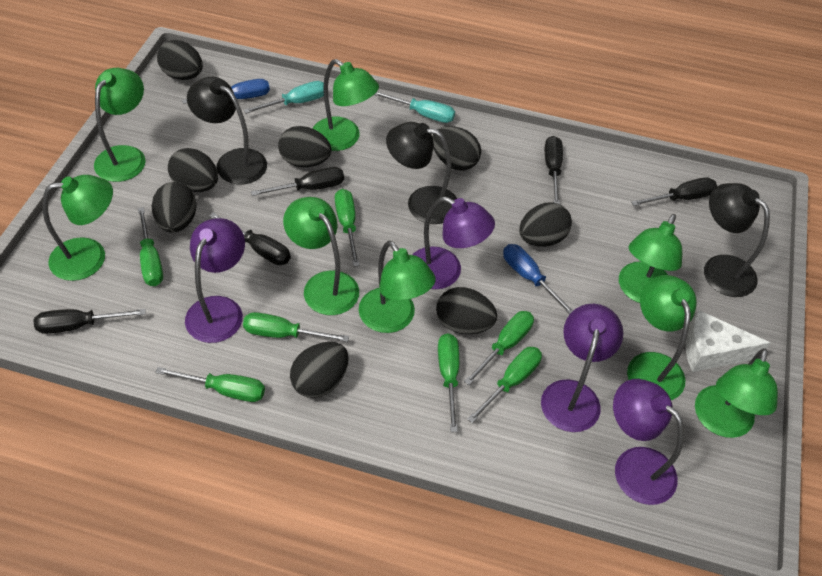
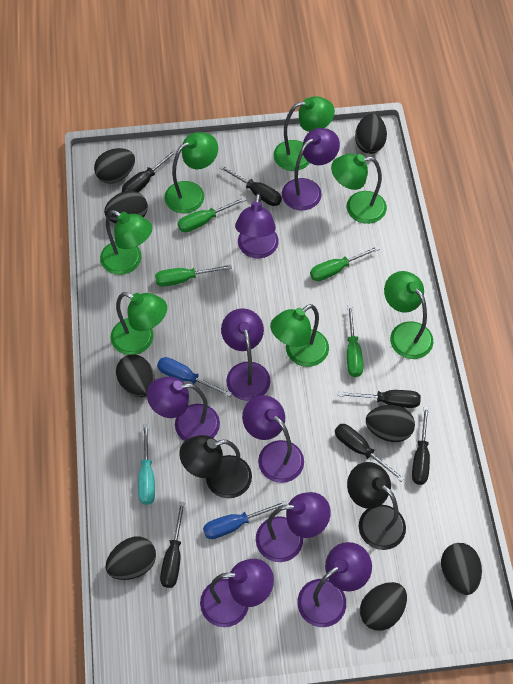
black lamp: [187,77,267,184] [386,122,457,224] [704,183,770,297] = 3 -> [179,435,252,498] [347,462,406,550] = 2
black screwdriver: [34,309,146,334] [209,213,291,265] [251,167,344,196] [545,136,563,204] [631,177,717,206] = 5 -> [122,149,177,192] [160,502,185,588] [220,165,282,206] [335,424,405,482] [338,390,421,408] [412,406,430,485] = 6
green lamp: [42,175,113,281] [94,68,146,182] [283,197,359,315] [313,59,379,151] [359,241,436,333] [619,214,682,303] [627,275,697,400] [695,348,778,438] = 8 -> [100,210,152,275] [111,292,167,355] [164,132,218,213] [270,304,329,367] [273,96,335,171] [331,154,387,224] [384,271,433,359] = 7
green screwdriver: [138,207,163,286] [155,367,265,402] [243,312,349,342] [335,189,360,267] [438,333,459,432] [464,311,534,385] [467,347,542,423] = 7 -> [155,265,232,287] [178,197,246,232] [310,246,380,281] [347,305,363,377] = 4
purple lamp: [185,218,245,343] [412,197,495,289] [541,304,623,432] [613,379,684,505] = 4 -> [147,376,220,441] [200,559,274,627] [221,308,271,401] [235,193,279,258] [242,395,304,483] [256,492,331,562] [282,128,340,210] [297,542,372,627] = 8
turquoise screwdriver: [244,81,324,114] [374,91,455,123] = 2 -> [138,424,155,505] = 1
white cheese: [686,310,770,372] = 1 -> none = 0

